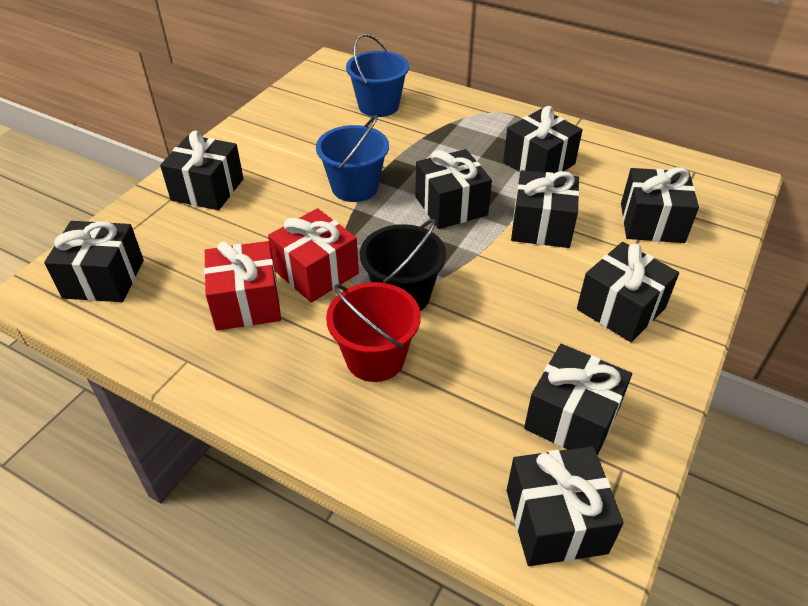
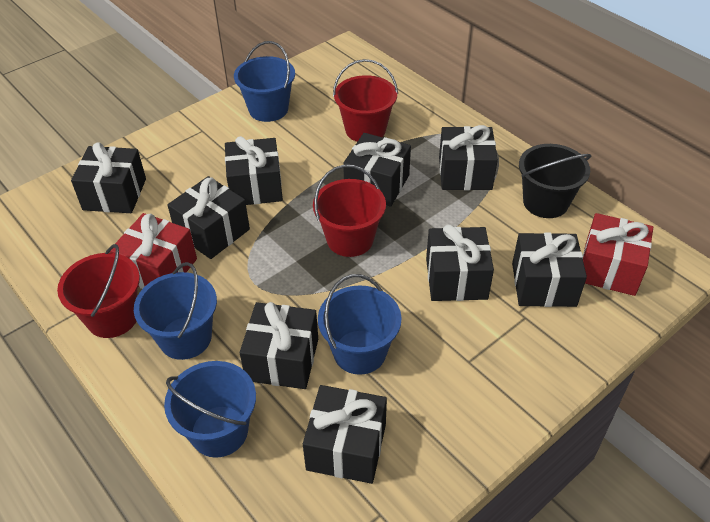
blue bucket: [316,115,389,202] [346,34,409,117] = 2 -> [134,262,217,360] [164,361,256,458] [234,41,295,122] [318,274,402,375] = 4
red bucket: [326,282,421,382] = 1 -> [57,244,140,338] [313,165,386,257] [333,59,398,142] = 3

